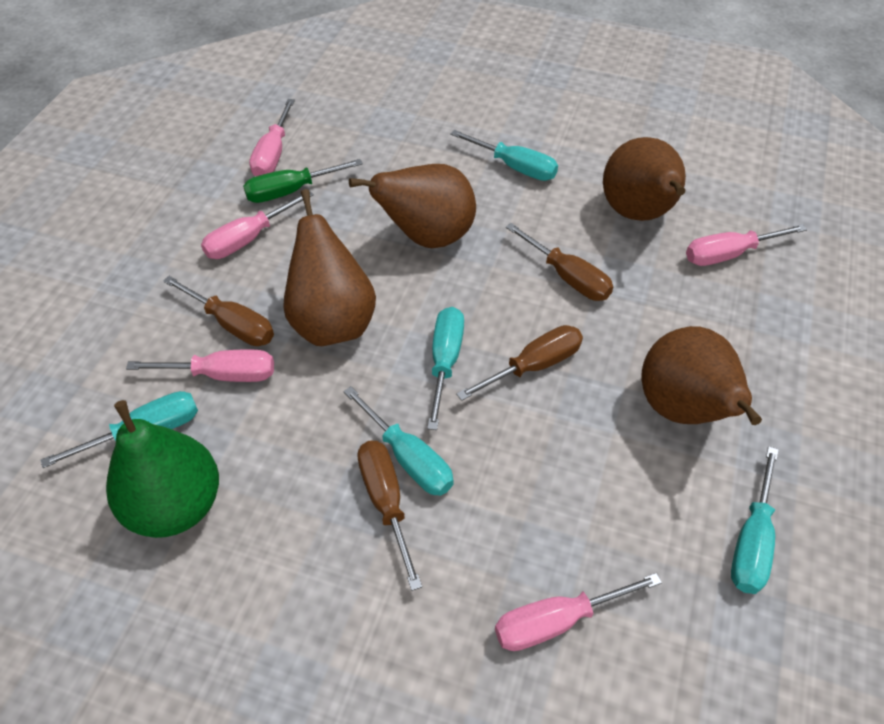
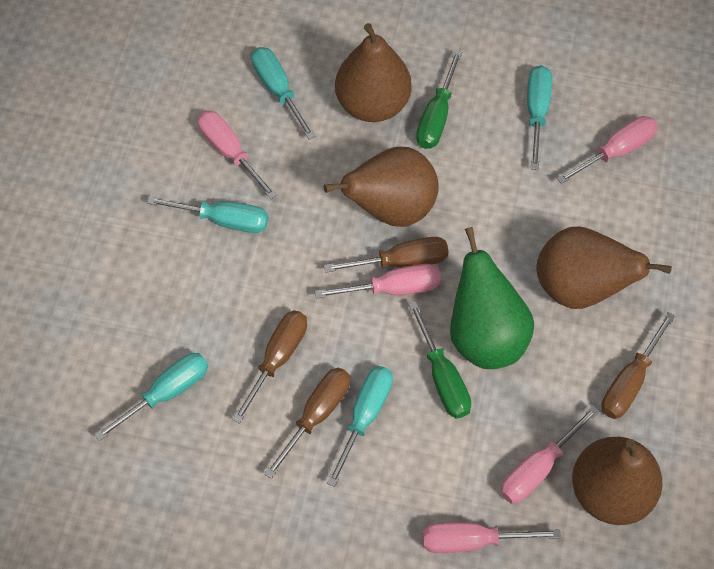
green screwdriver: [243,159,363,203] = 1 -> [409,302,471,419] [416,50,462,149] = 2

